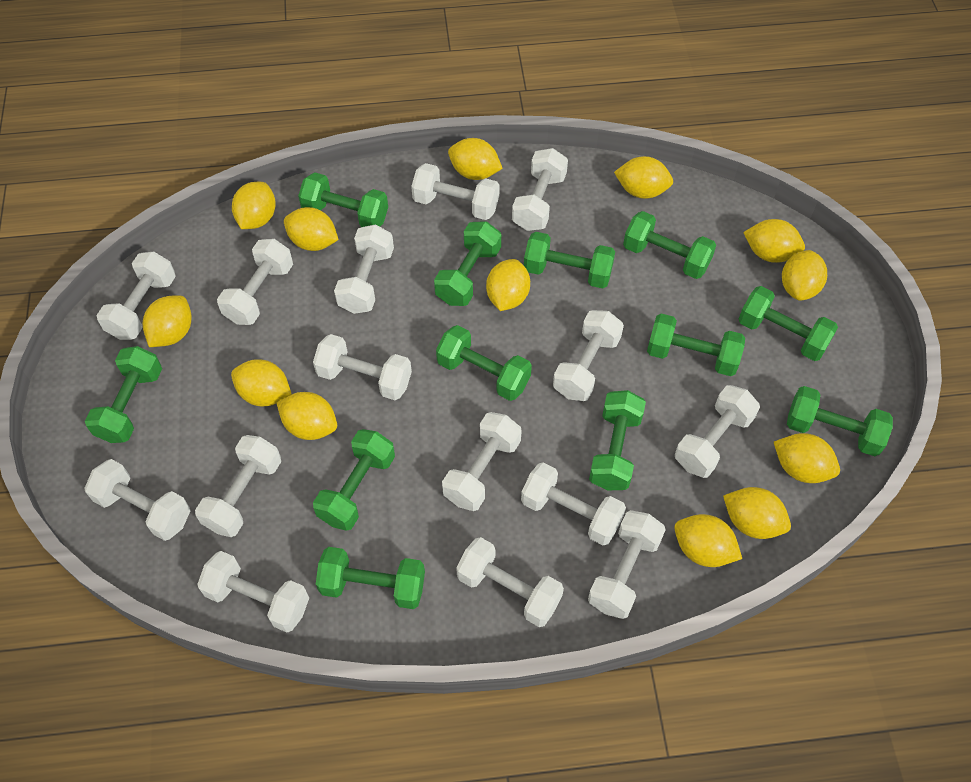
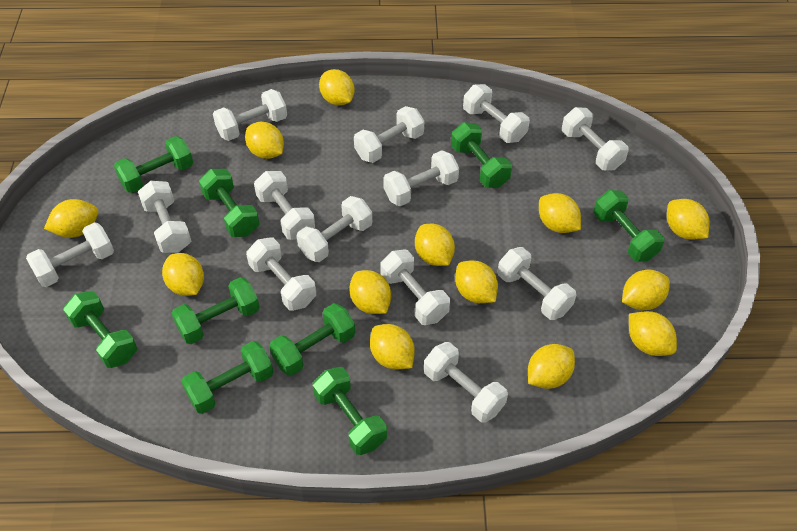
green dumbbell: [85,346,162,443] [298,173,388,227] [313,429,395,531] [316,547,425,609] [434,221,501,306] [436,325,532,401] [524,232,615,289] [589,390,646,490] [623,211,716,279] [647,313,745,376] [739,286,838,361] [787,386,893,456] = 12 -> [63,291,137,368] [114,136,193,193] [171,277,260,344] [181,341,274,414] [199,169,259,237] [269,303,355,376] [313,367,387,455] [451,122,512,188] [594,190,664,262] = 9
white dumbbell: [84,459,191,541] [97,252,176,340] [195,435,281,537] [197,551,309,633] [217,239,293,325] [313,334,412,400] [334,224,394,314] [411,163,500,220] [442,412,522,511] [456,537,564,627] [512,148,568,231] [521,462,626,545] [553,310,624,401] [588,510,666,619] [675,385,760,478] = 15 -> [26,222,114,287] [138,181,191,253] [213,89,287,141] [246,238,316,311] [254,171,315,240] [297,196,372,262] [354,106,424,163] [380,250,450,325] [383,150,459,206] [424,342,508,423] [463,84,530,143] [498,247,576,320] [562,107,629,170] = 13

